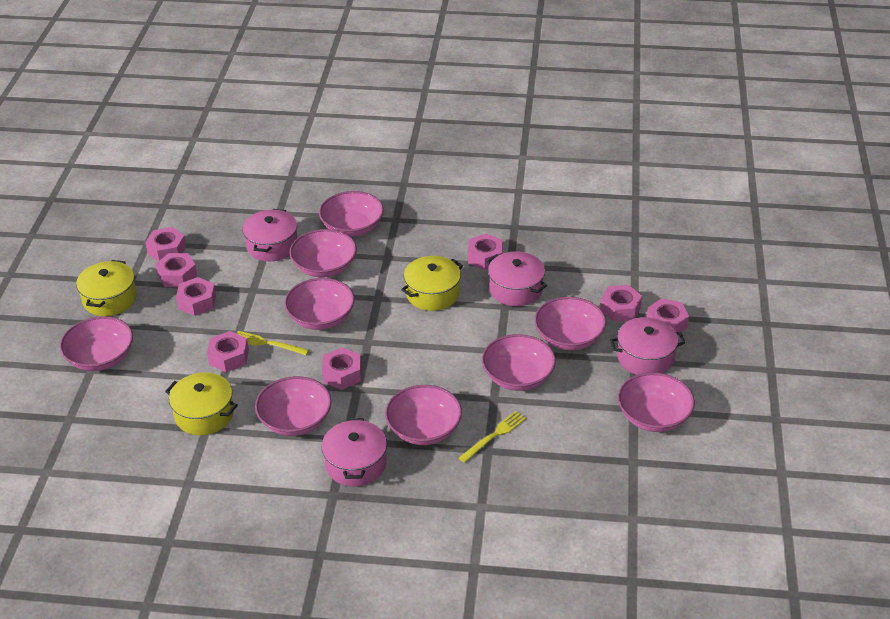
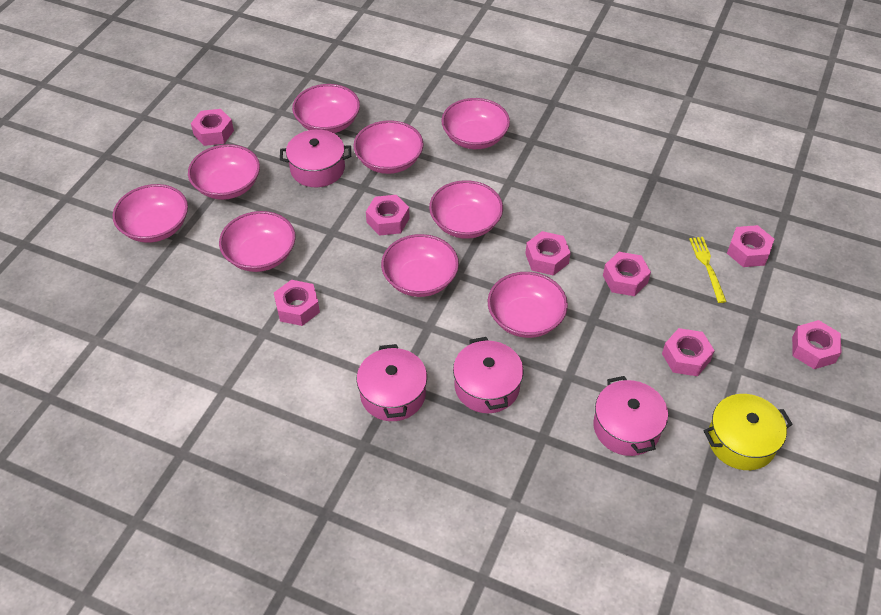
yellow fork: [236,331,309,355] [459,411,526,463] = 2 -> [689,237,727,303] = 1
yellow pot: [76,260,137,316] [165,372,238,435] [401,256,463,311] = 3 -> [704,394,793,470] = 1

